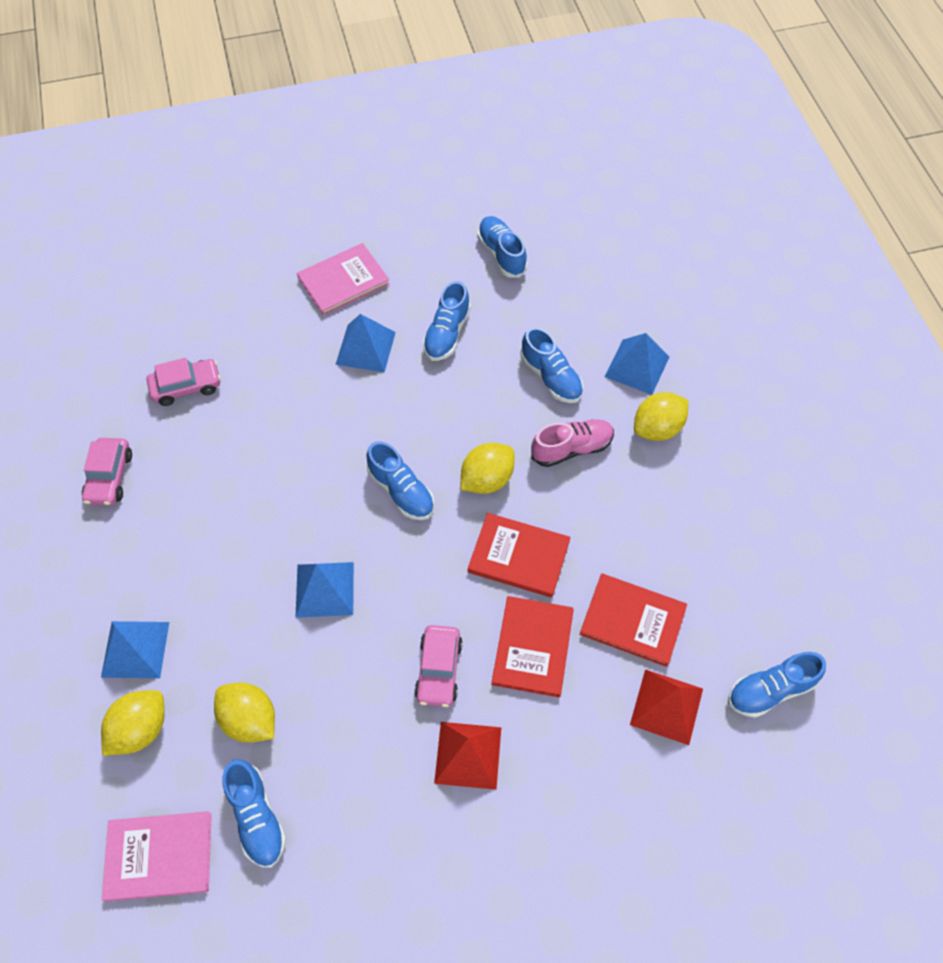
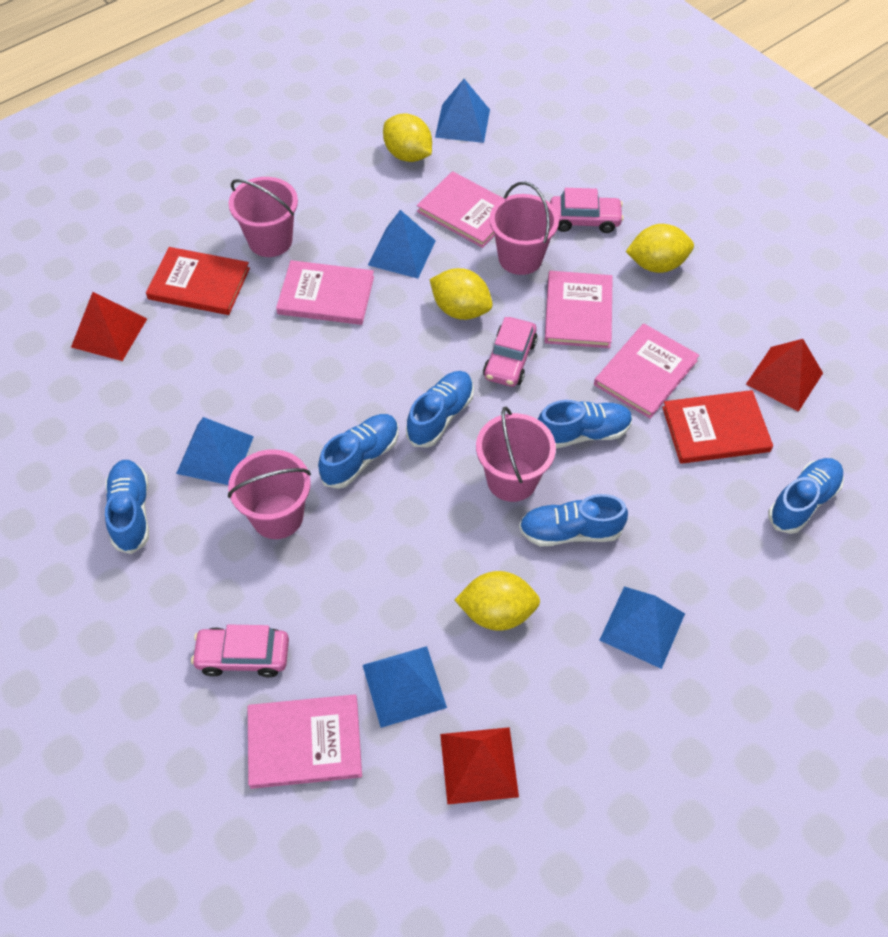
blue pyramid: [101,621,169,678] [295,562,354,618] [336,314,396,372] [605,333,669,395] = 4 -> [176,417,254,485] [363,646,447,728] [368,210,436,278] [435,79,490,143] [600,587,685,669] = 5
pink book: [102,811,212,902] [297,243,390,316] = 2 -> [248,694,362,789] [276,260,374,325] [417,171,503,248] [545,271,613,348] [594,323,699,419] = 5
pink bucket: none = 0 -> [228,449,311,539] [229,177,298,257] [476,407,556,502] [489,181,559,275] = 4
pink shoe: [531,419,614,467] = 1 -> none = 0
red book: [468,513,570,598] [492,596,574,697] [580,574,687,667] = 3 -> [146,247,250,315] [662,390,773,464] = 2
red pyramid: [434,722,501,790] [630,669,703,745] = 2 -> [71,292,147,361] [440,727,519,804] [746,339,823,412] = 3

